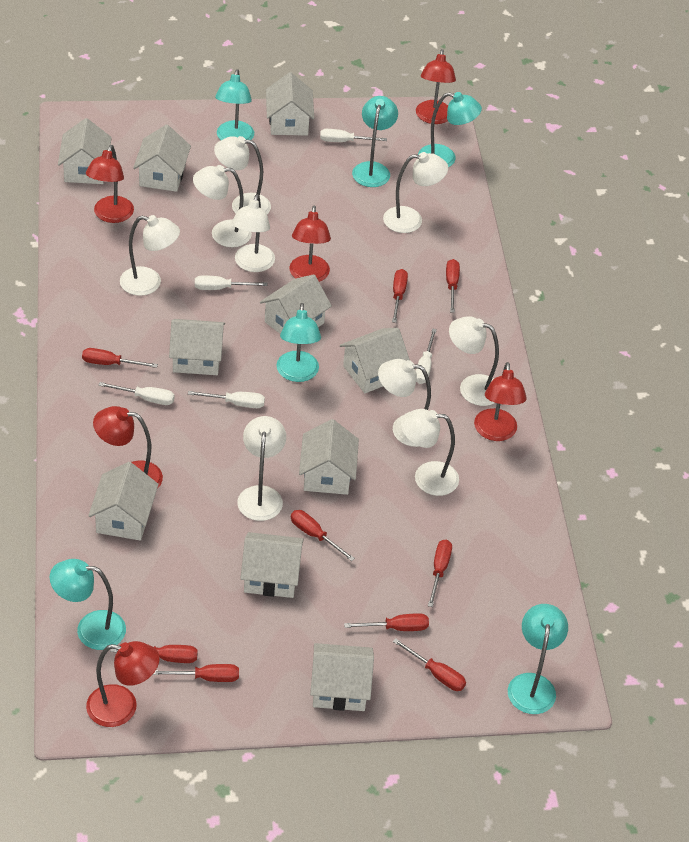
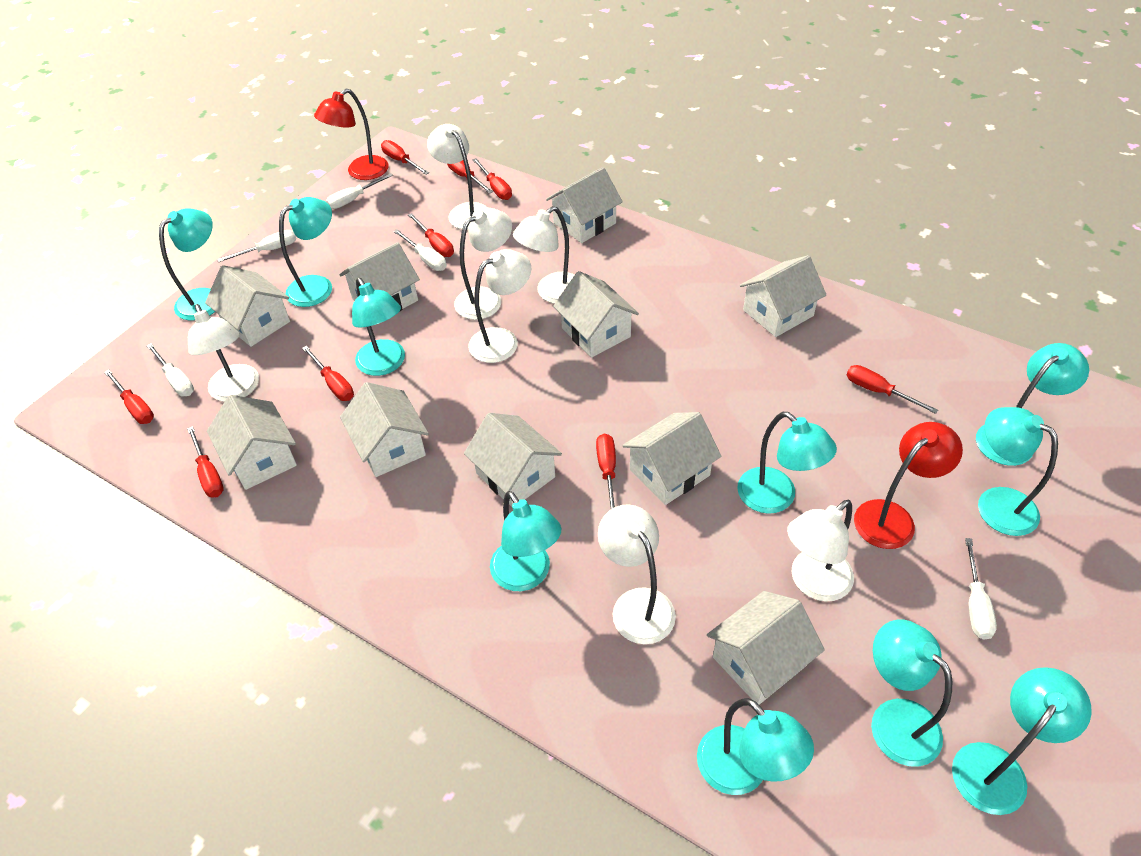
red lamp: [86,145,134,223] [86,641,160,727] [93,406,163,489] [289,205,331,282] [416,49,456,124] [474,362,527,441] = 6 -> [314,89,389,180] [854,422,963,549] = 2
turquoise lamp: [50,559,126,650] [215,69,254,140] [277,303,321,382] [352,96,398,187] [418,92,482,167] [508,604,568,714] = 6 -> [159,208,215,320] [279,197,332,307] [352,278,405,376] [490,491,561,591] [697,698,814,795] [737,412,837,514] [871,619,952,767] [952,667,1092,815] [976,343,1089,466] [978,407,1058,536] = 10
white lamp: [120,215,180,296] [193,165,252,247] [214,136,271,214] [231,194,275,272] [237,416,286,521] [378,359,431,447] [383,152,448,233] [401,409,459,496] [449,316,499,406] = 9 -> [188,304,259,402] [427,124,488,230] [454,208,512,320] [468,249,531,363] [513,206,574,304] [598,504,676,644] [787,500,854,601] = 7

